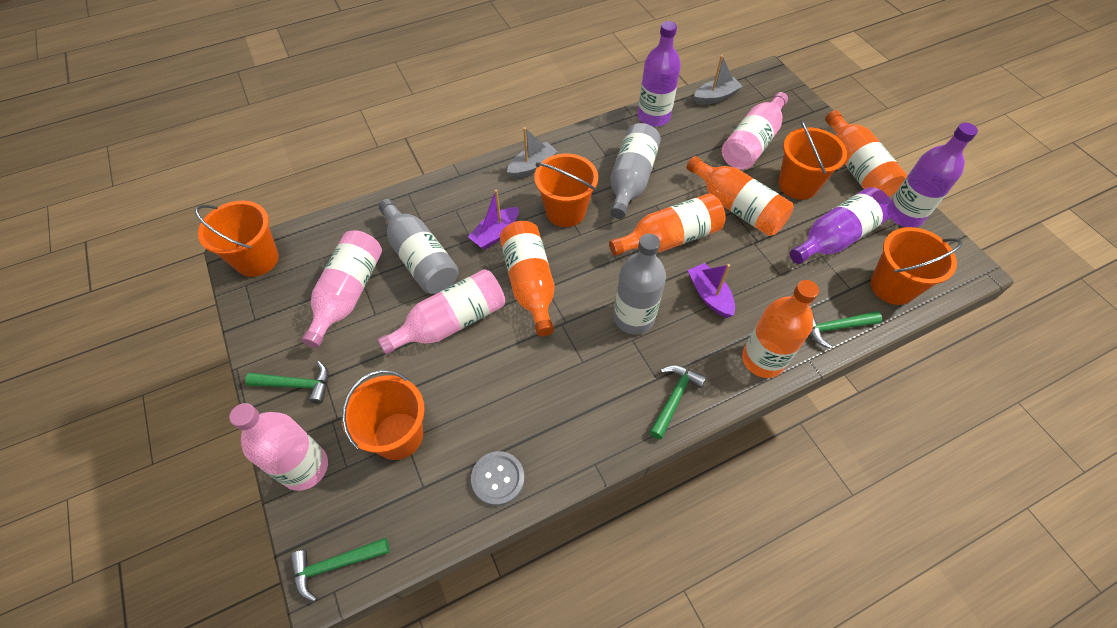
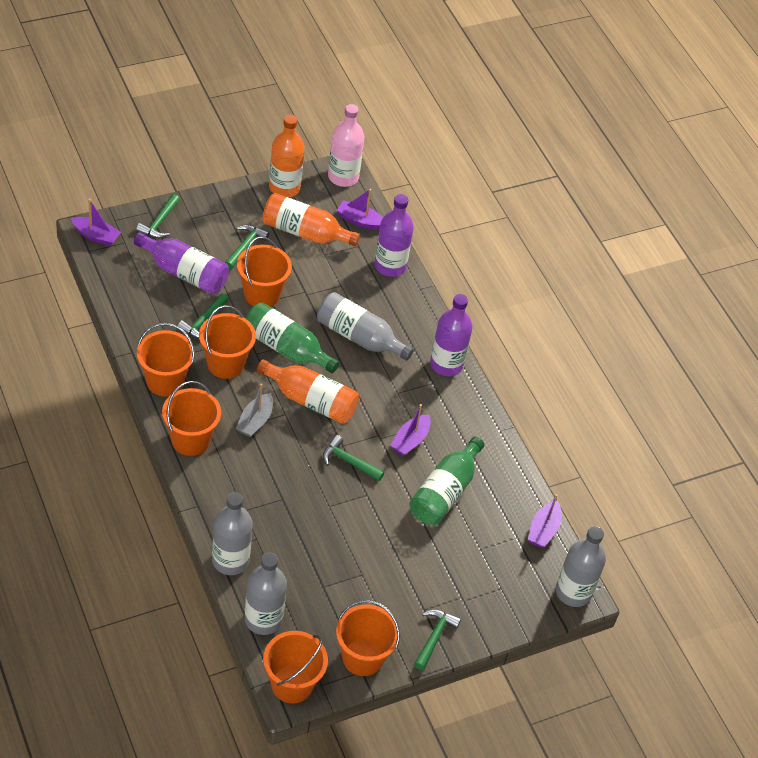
green bottle: none = 0 -> [245,302,340,373] [409,437,484,525] = 2
green hammer: [245,361,329,404] [290,538,390,602] [650,365,706,439] [810,311,882,349] = 4 -> [136,194,180,238] [178,293,229,339] [225,225,270,269] [323,435,384,481] [414,609,461,670] = 5
grey boat: [507,127,558,178] [694,55,743,105] = 2 -> [236,383,273,437] = 1
grey bottle: [379,199,459,294] [610,123,661,219] [614,234,666,335] = 3 -> [212,492,253,575] [244,553,287,635] [317,292,414,361] [556,526,606,607] = 4
grey button: [471,451,525,506] = 1 -> none = 0
orange bottle: [500,221,555,336] [609,193,725,256] [687,156,794,236] [742,280,819,378] [825,110,907,196] = 5 -> [257,359,359,424] [262,193,360,246] [269,115,305,197] = 3
orange bucket: [195,201,279,277] [342,370,425,460] [534,154,598,227] [779,120,847,200] [871,227,962,305] = 5 -> [137,323,195,397] [162,381,221,456] [199,305,256,379] [237,237,292,307] [263,631,328,704] [336,600,400,676] = 6
pink bottle: [229,403,328,491] [302,230,382,348] [377,269,505,355] [722,92,788,170] = 4 -> [328,104,364,187] = 1
purple boat: [468,190,519,250] [688,263,735,318] = 2 -> [71,199,121,246] [337,189,383,230] [390,404,431,456] [528,494,561,548] = 4

